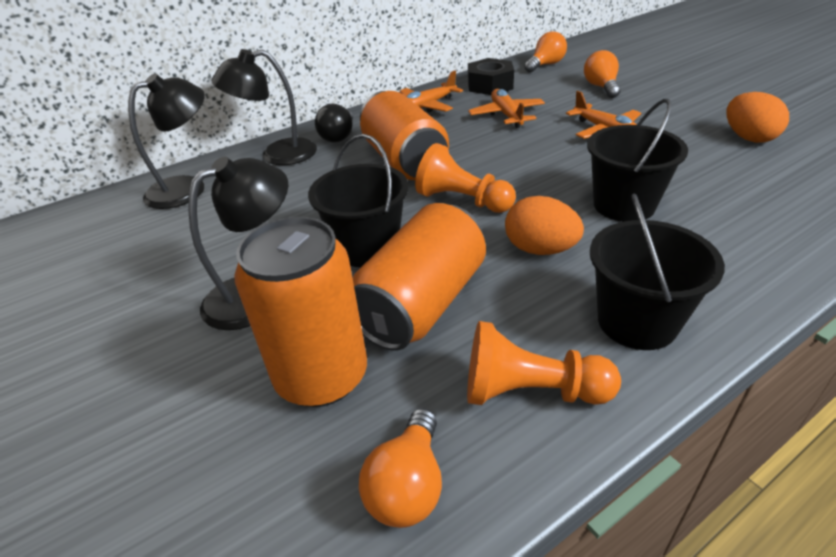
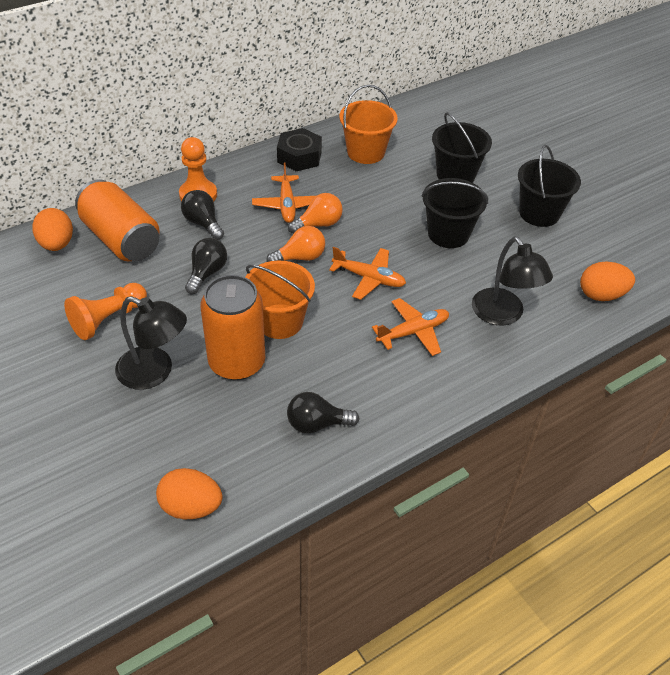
black lamp: [128,74,205,209] [188,157,288,330] [211,49,317,165] = 3 -> [115,296,187,390] [472,236,553,325] = 2
black light bulb: [315,104,353,143] = 1 -> [181,190,224,240] [185,238,227,294] [287,392,360,434] = 3
orange bucket: none = 0 -> [245,260,315,339] [339,85,398,164] = 2
orange can: [234,217,367,407] [352,203,486,351] [360,91,449,180] = 3 -> [75,179,159,261] [200,275,265,380] = 2
orange egg: [505,196,584,255] [727,92,789,143] = 2 -> [32,208,73,251] [156,468,222,519] [580,262,635,301] = 3
orange light bulb: [359,408,442,528] [524,31,567,73] [584,50,621,98] = 3 -> [267,226,325,262] [288,193,343,234] = 2

